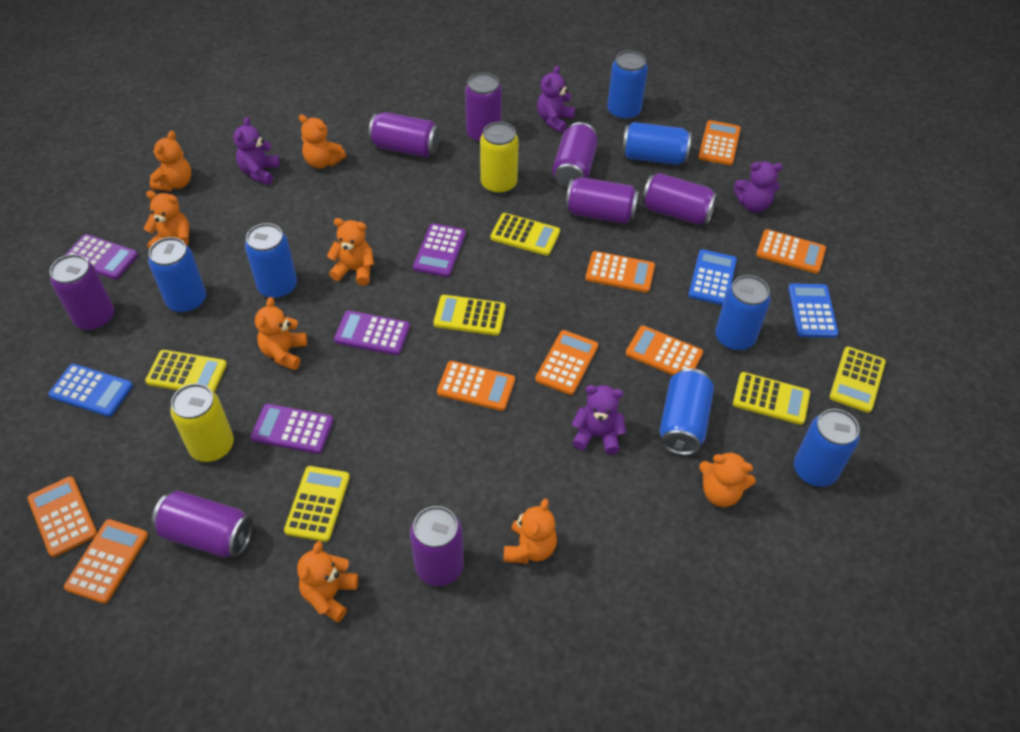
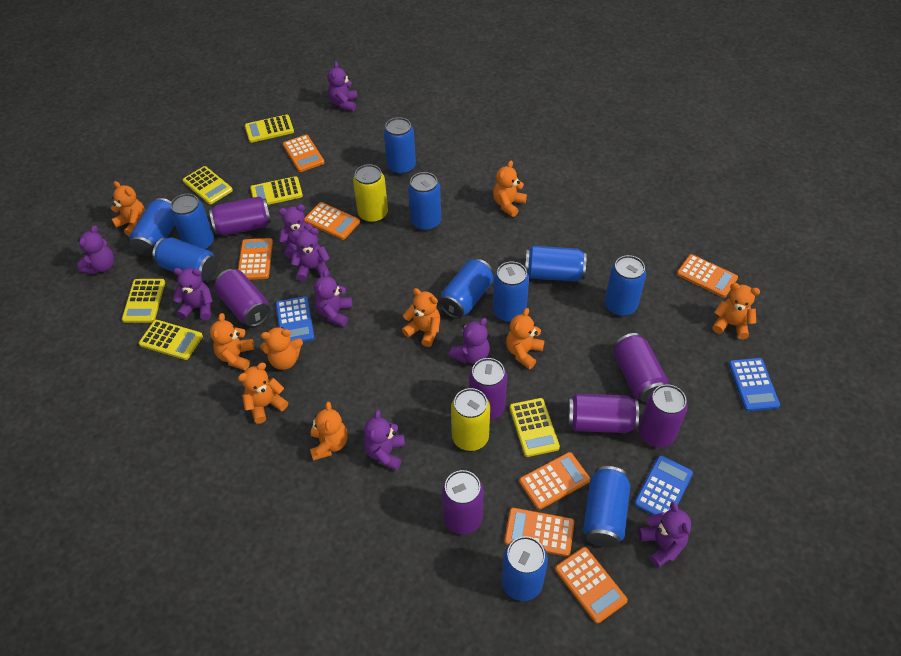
blue can: [148,237,206,313] [245,223,297,299] [607,50,648,121] [622,122,692,165] [659,368,714,455] [715,275,771,351] [794,409,860,487] = 7 -> [129,198,175,256] [153,237,218,282] [170,194,214,250] [384,117,416,175] [408,172,441,231] [439,259,494,319] [493,261,529,322] [501,536,548,601] [525,246,587,282] [583,466,630,548] [605,255,646,316] = 11
orange calculator: [27,476,97,557] [64,519,148,604] [437,361,515,411] [535,330,598,395] [585,251,655,293] [626,326,703,375] [698,120,741,165] [756,229,826,274] = 8 -> [238,238,273,280] [283,135,325,172] [305,202,360,240] [504,508,574,556] [519,452,590,510] [555,547,628,624] [677,254,738,298] = 7
orange teddy bear: [144,191,190,249] [150,131,191,191] [255,297,307,370] [297,541,358,622] [299,115,346,168] [327,218,374,286] [503,498,557,564] [699,451,756,507] = 8 -> [111,181,145,237] [210,313,254,370] [238,363,288,424] [260,326,303,370] [310,402,348,461] [402,288,440,347] [493,161,527,217] [506,308,545,369] [712,283,760,339] = 9
purple calculator: [64,234,138,280] [251,404,334,454] [334,311,410,355] [413,223,466,277] = 4 -> none = 0
purple can: [50,254,114,331] [152,491,253,557] [368,112,440,158] [410,506,464,586] [465,73,502,143] [552,122,598,188] [565,177,639,224] [642,173,718,225] = 8 -> [209,196,272,236] [215,269,270,327] [442,470,484,534] [469,358,507,420] [567,393,639,433] [614,333,669,402] [639,384,688,447] = 7
purple teddy bear: [233,117,280,185] [537,66,575,133] [572,385,626,455] [734,161,783,212] = 4 -> [77,225,114,274] [173,268,213,320] [278,205,313,258] [291,228,330,281] [314,269,352,327] [327,62,358,111] [364,410,405,471] [449,318,490,364] [638,502,691,568] = 9

